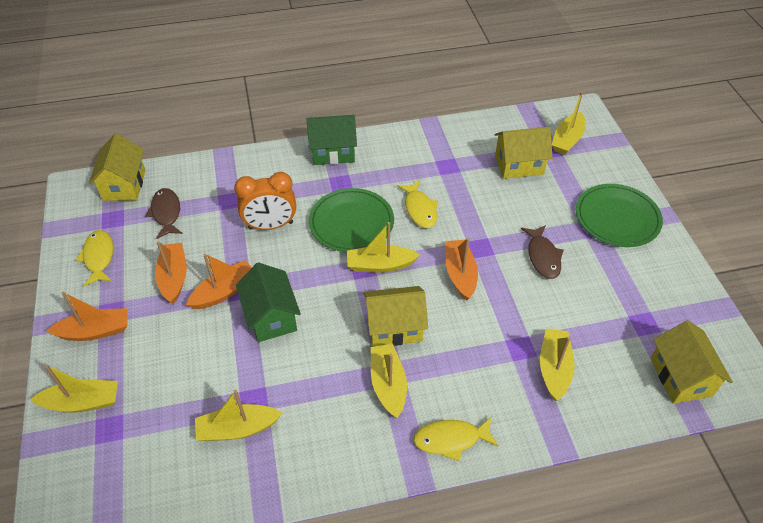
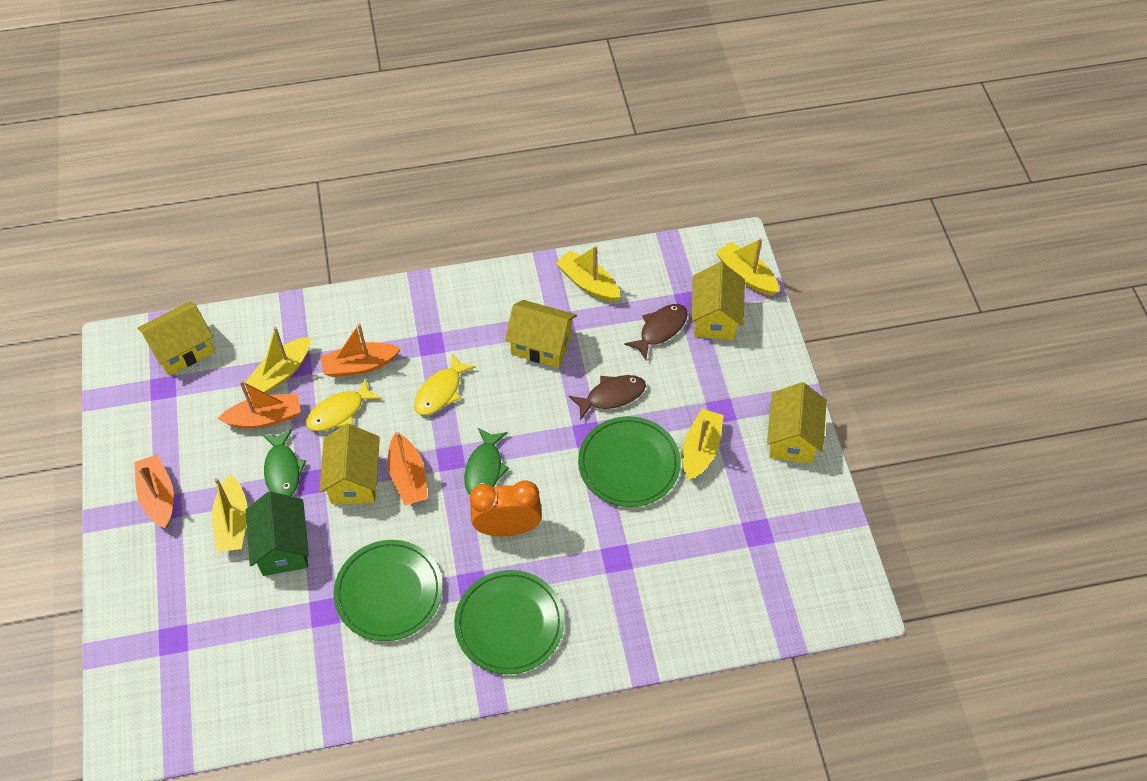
green fish: none = 0 -> [262,429,306,496] [464,428,509,495] = 2
green house: [236,262,301,342] [307,115,357,165] = 2 -> [245,491,309,576] = 1
green plate: [309,188,394,252] [576,184,663,247] = 2 -> [334,540,443,641] [454,570,564,674] [578,416,681,507] = 3
yellow boat: [30,365,118,413] [195,390,282,441] [347,222,420,273] [371,344,407,418] [540,329,575,401] [552,92,585,155] = 6 -> [212,474,248,552] [245,327,311,394] [556,246,620,302] [682,409,724,480] [716,238,779,296] = 5
yellow fish: [76,230,113,286] [397,180,438,228] [413,417,499,462] = 3 -> [306,378,382,431] [414,353,476,415] = 2
yellow house: [89,133,145,201] [363,286,428,347] [495,127,553,179] [651,320,733,404] = 4 -> [137,301,215,376] [319,424,380,504] [505,300,577,368] [691,262,745,340] [767,382,827,464] = 5

